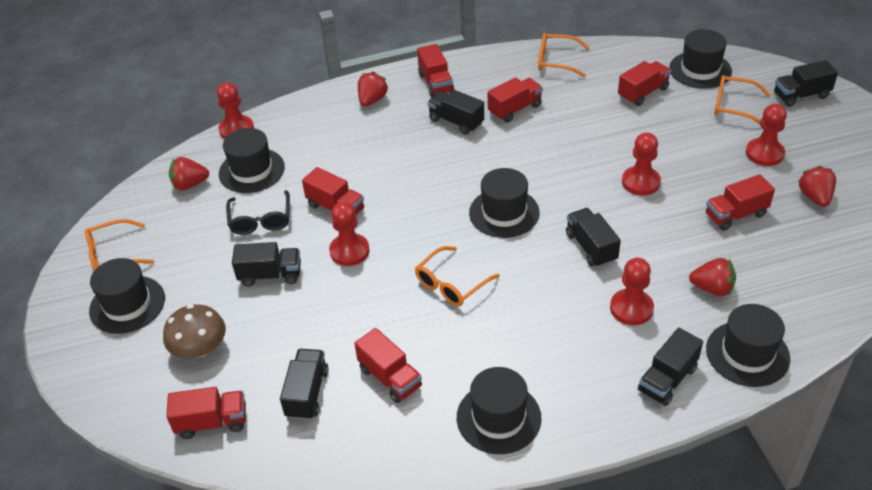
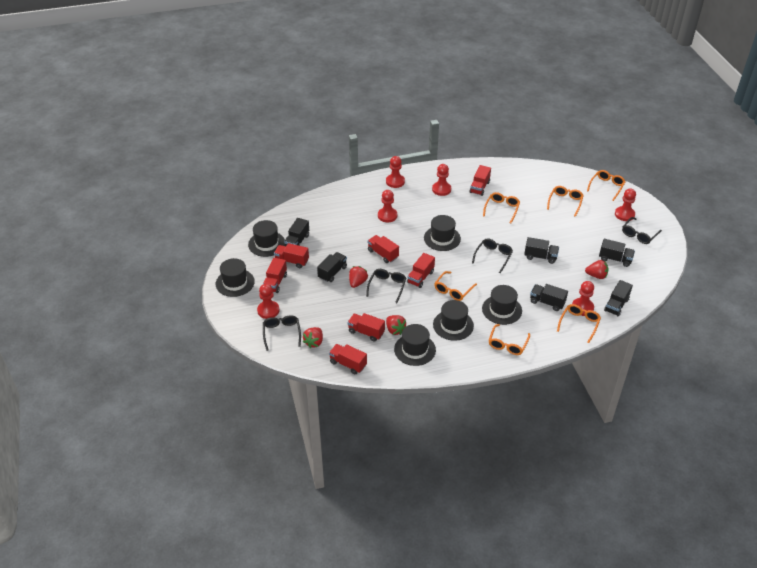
black glasses: [226,190,290,235] = 1 -> [263,315,301,351] [366,269,406,303] [472,238,513,273] [622,217,662,244] = 4
brown mushroom: [163,304,226,358] = 1 -> none = 0
orange glasses: [85,219,154,271] [415,246,500,306] [538,33,590,77] [714,75,771,124] = 4 -> [434,271,477,301] [483,192,520,223] [489,324,530,355] [547,186,584,217] [557,304,601,343] [587,170,626,201] = 6
red pawn: [217,82,254,139] [329,202,370,266] [610,258,654,325] [622,132,661,195] [746,104,787,166] = 5 -> [257,284,280,319] [378,190,397,222] [386,156,405,188] [432,164,451,196] [572,281,594,316] [615,189,636,221] = 6

